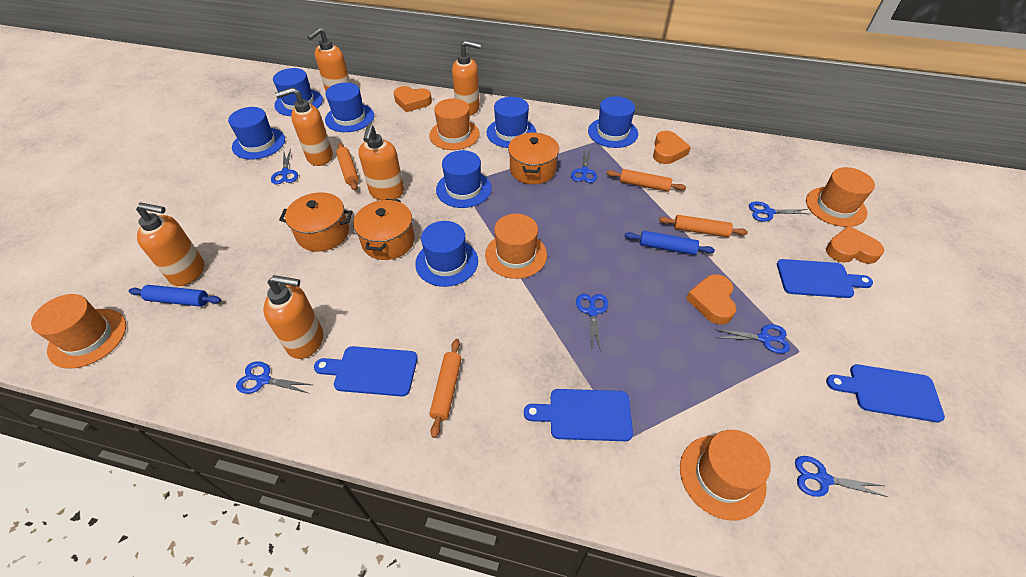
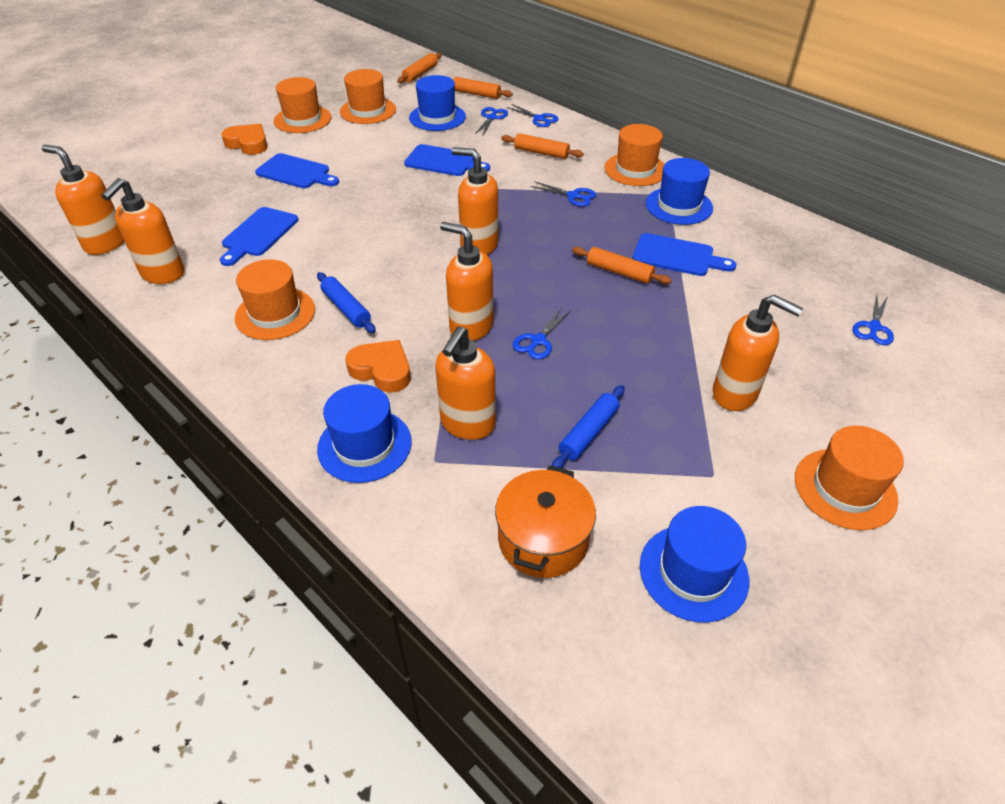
blue hat: [228,107,285,160] [273,68,323,116] [325,82,374,132] [415,221,478,287] [436,150,492,208] [487,97,537,148] [588,96,638,148] = 7 -> [317,384,412,483] [409,75,466,131] [640,506,749,623] [646,158,713,225] = 4
blue scissors: [236,361,312,394] [271,149,298,184] [571,149,597,183] [576,294,608,351] [715,324,790,353] [749,201,809,222] [795,456,888,497] = 7 -> [475,107,508,136] [507,104,559,127] [513,308,571,360] [530,181,596,206] [852,295,894,345] = 5
orange heart: [394,86,432,112] [653,131,691,164] [686,274,736,324] [826,226,885,264] = 4 -> [221,124,268,155] [346,340,411,393] = 2
orange pot: [279,192,353,252] [353,199,415,260] [508,132,559,184] = 3 -> [495,465,596,578] = 1

